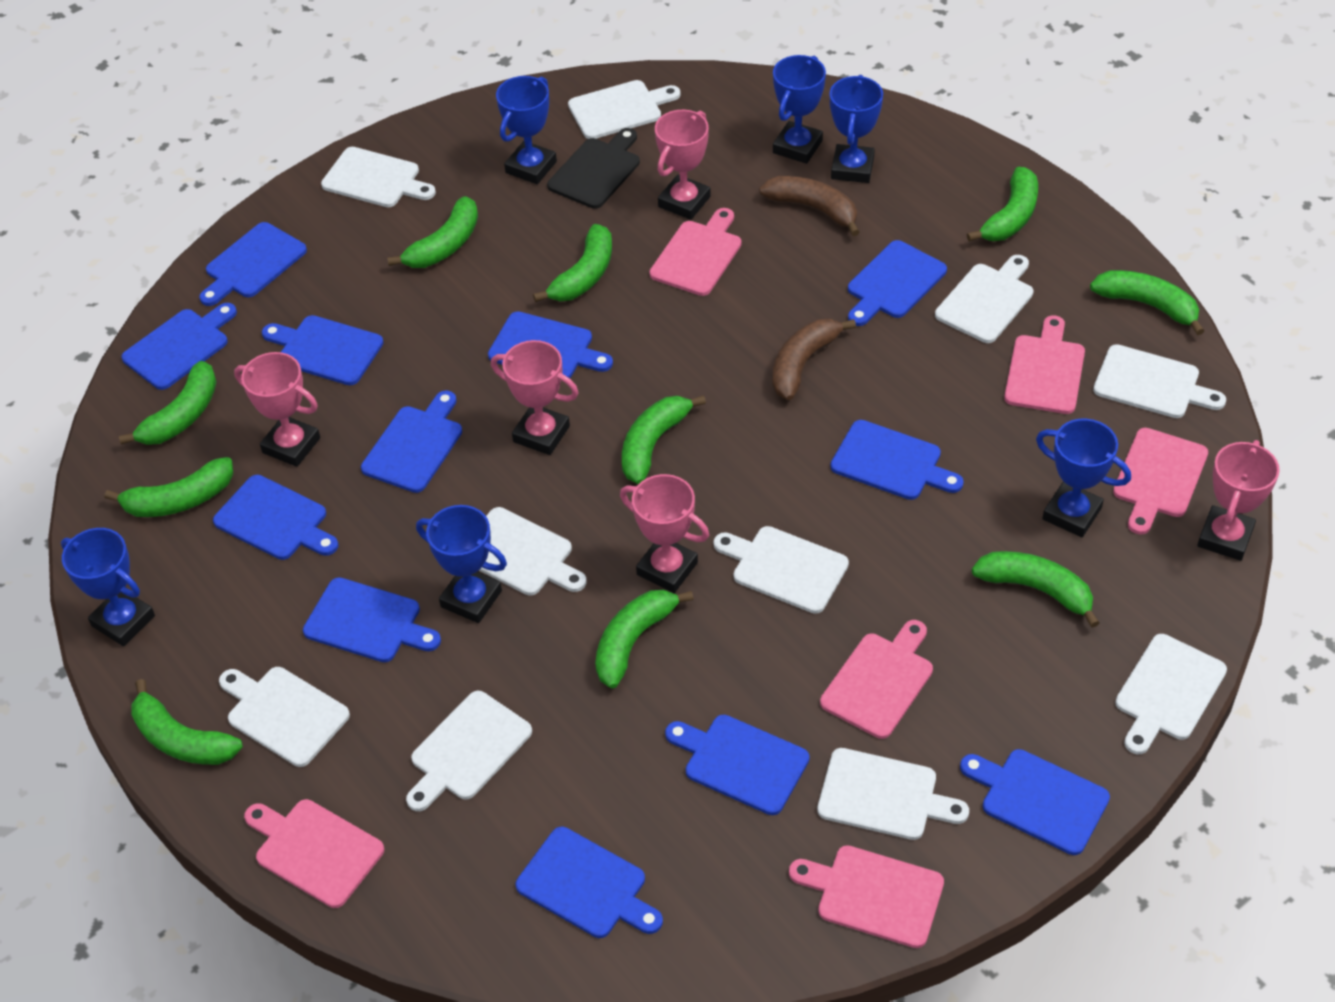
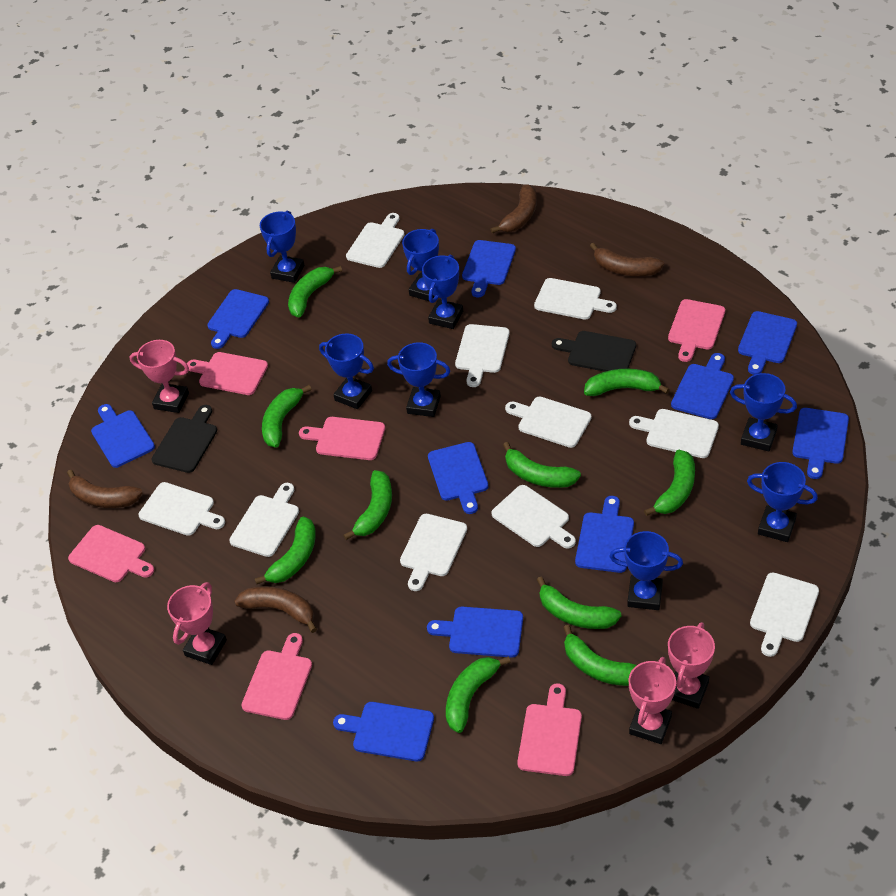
black cutting board: [547,128,640,209] = 1 -> [152,405,217,473] [552,331,636,372] = 2
blue cutting board: [122,303,237,390] [199,222,307,306] [213,475,339,560] [262,315,384,385] [303,577,441,662] [361,391,462,493] [488,311,613,378] [516,827,663,938] [665,715,809,815] [830,420,964,500] [848,240,947,326] [960,749,1110,855] = 12 -> [91,404,155,468] [207,289,269,349] [333,702,434,761] [427,607,523,658] [428,442,488,514] [462,240,516,297] [575,496,634,573] [671,353,734,419] [738,311,797,375] [792,408,849,479] = 10
blue trophy: [61,528,155,646] [416,505,507,623] [496,76,557,184] [773,55,826,164] [830,75,883,183] [1036,419,1131,537] = 6 -> [260,211,305,283] [319,333,374,409] [387,342,450,417] [402,229,439,302] [422,255,463,329] [609,531,683,610] [730,373,797,451] [747,462,818,542] = 8
brown banana: [759,176,860,236] [773,318,856,400] = 2 -> [67,469,142,508] [234,586,317,633] [490,184,537,234] [590,243,664,276] = 4
pink trophy: [234,352,320,467] [491,340,579,455] [620,474,709,593] [655,110,711,220] [1197,440,1280,561] = 5 -> [130,340,189,413] [167,582,227,665] [629,657,676,744] [668,622,715,709] = 4

